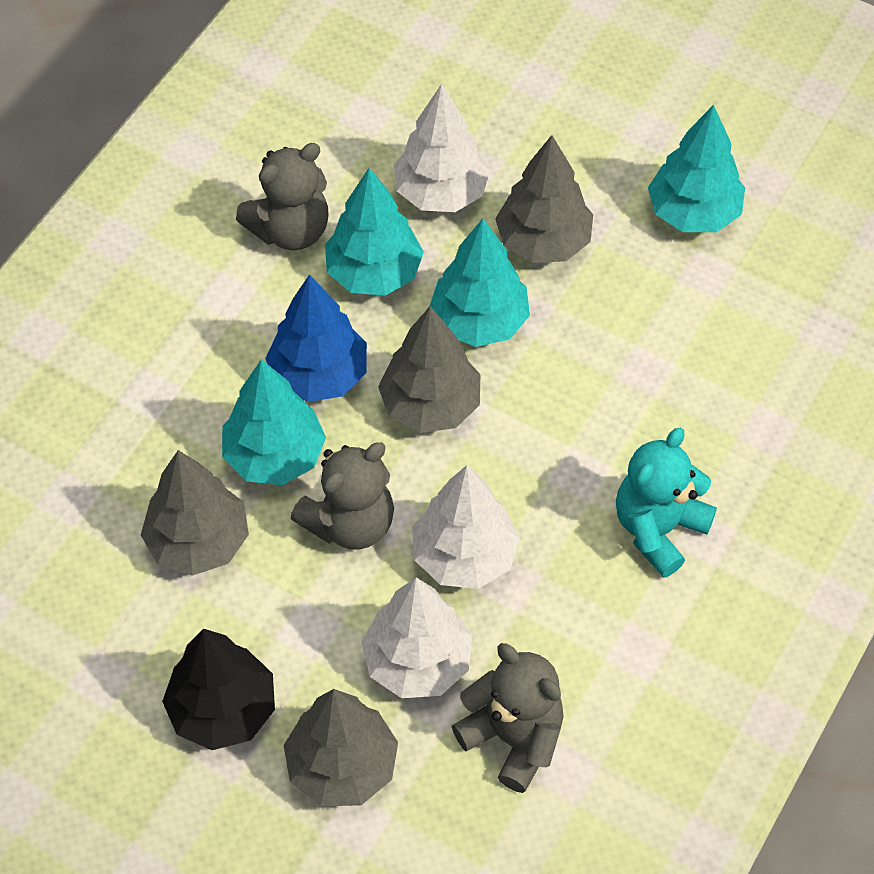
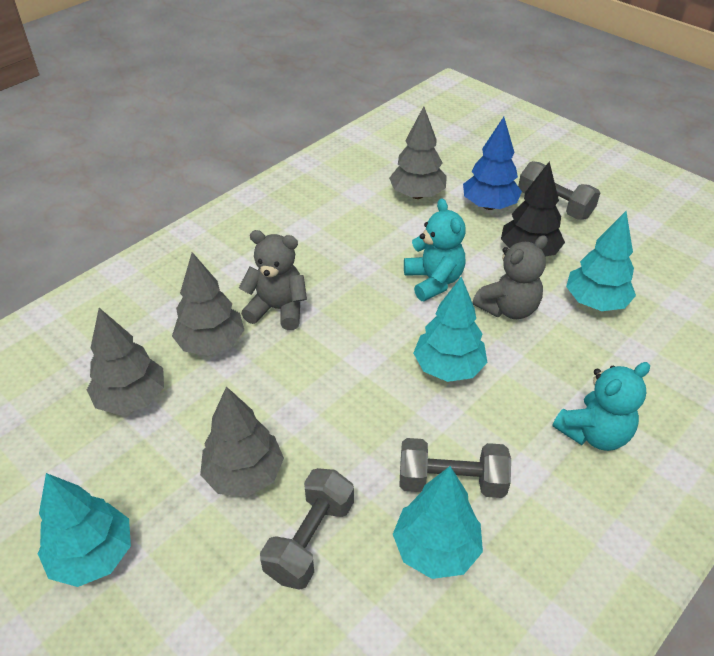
grey dumbbell: none = 0 -> [260,468,354,590] [399,438,511,498] [518,161,600,220] = 3
grey teddy bear: [236,143,329,250] [291,442,394,550] [452,643,564,793] = 3 -> [239,230,307,330] [473,235,548,319] = 2
turquoise teddy bear: [616,427,717,578] = 1 -> [404,198,466,301] [553,362,650,451] = 2
white tree: [361,578,472,698] [394,84,490,212] [412,465,520,589] = 3 -> none = 0

